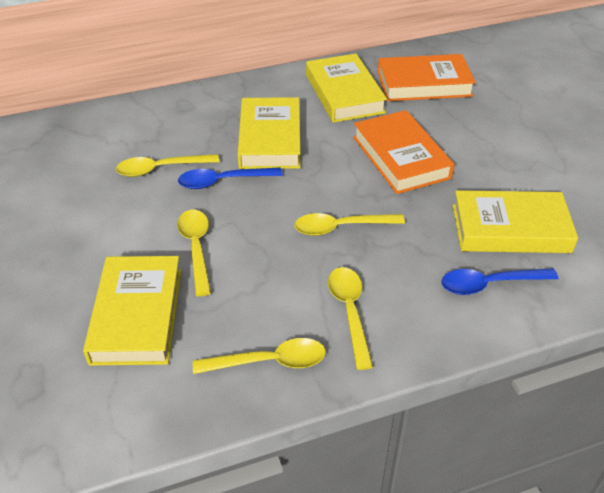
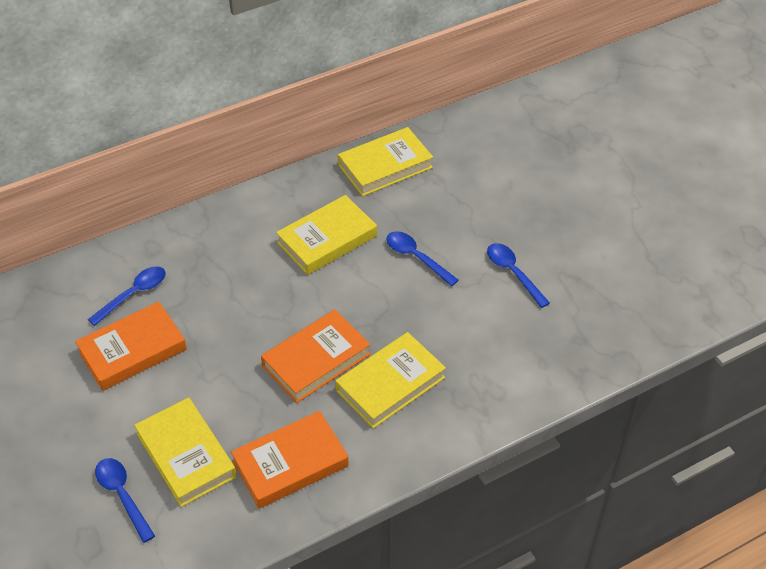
blue spoon: [178,167,283,189] [441,268,558,295] = 2 -> [88,266,166,326] [95,458,155,543] [386,231,459,286] [487,243,550,308] = 4
orange book: [353,110,454,194] [378,54,476,101] = 2 -> [75,302,187,391] [231,411,349,509] [261,309,371,403] = 3
yellow spoon: [116,154,219,177] [177,210,211,296] [193,338,326,374] [294,213,405,236] [328,267,373,370] = 5 -> none = 0

